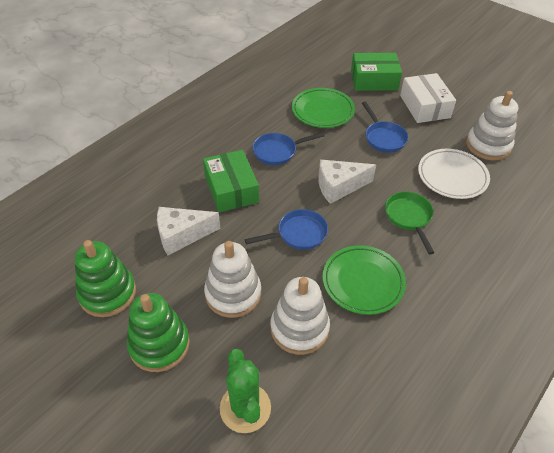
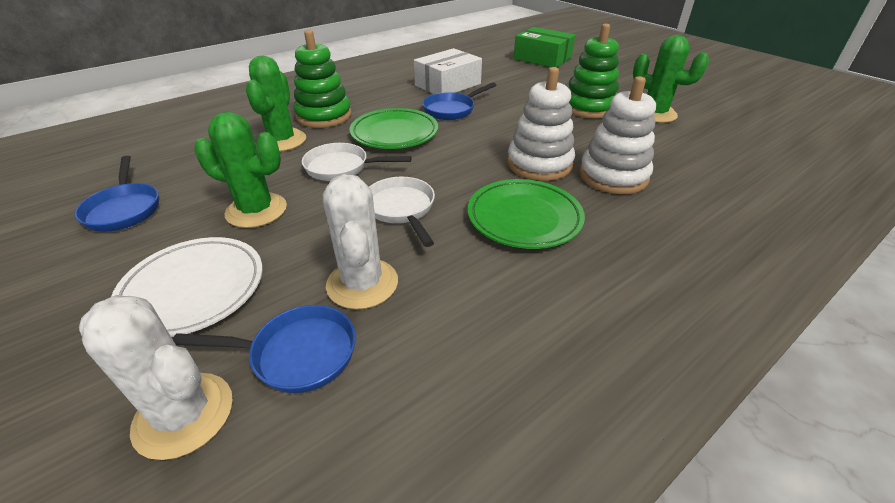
green box: [203,150,259,212] [351,53,402,91] = 2 -> [514,27,575,67] = 1
green cactus: [220,349,271,433] = 1 -> [194,112,287,228] [246,56,306,152] [633,35,709,123] = 3
green pan: [385,192,434,254] = 1 -> none = 0
white cactus: none = 0 -> [79,295,233,460] [323,174,398,309] = 2
white cheese: [157,207,220,255] [319,160,376,204] = 2 -> none = 0
white pan: none = 0 -> [302,143,412,181] [369,177,435,247] = 2
white stacking toy: [204,241,261,318] [271,277,330,355] [466,91,518,160] = 3 -> [507,67,575,181] [579,76,656,194] = 2

